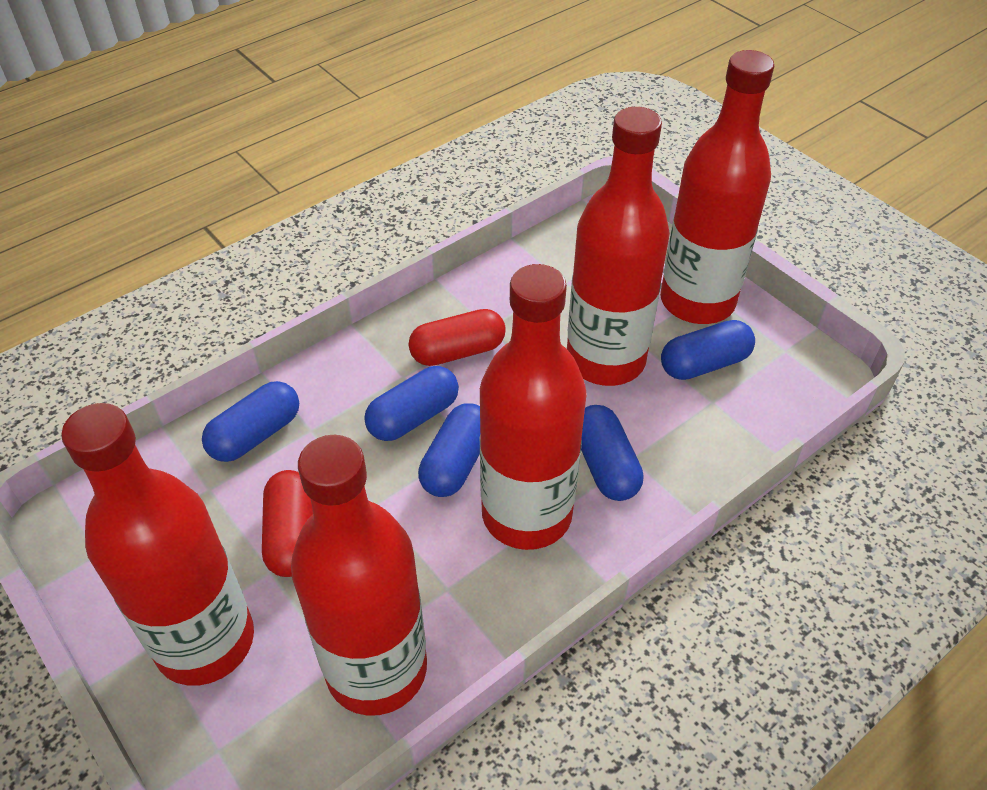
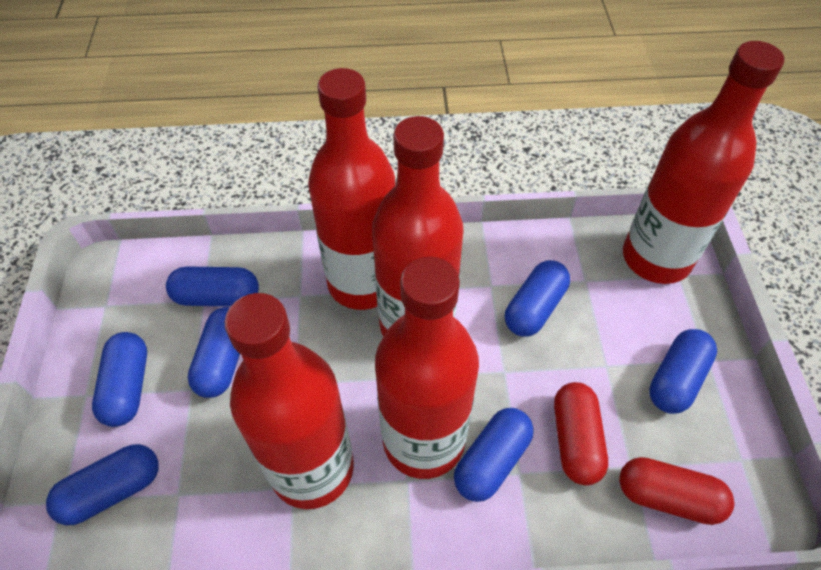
blue capsule: [202,381,299,462] [364,366,459,441] [418,403,480,497] [581,405,643,501] [661,320,755,380] = 5 -> [46,444,159,526] [92,332,147,427] [166,267,259,306] [188,307,240,398] [454,408,534,502] [505,260,570,337] [649,329,717,414] = 7

